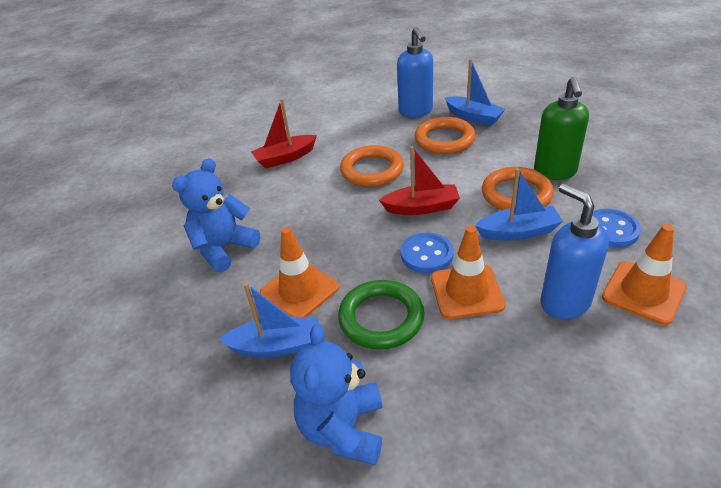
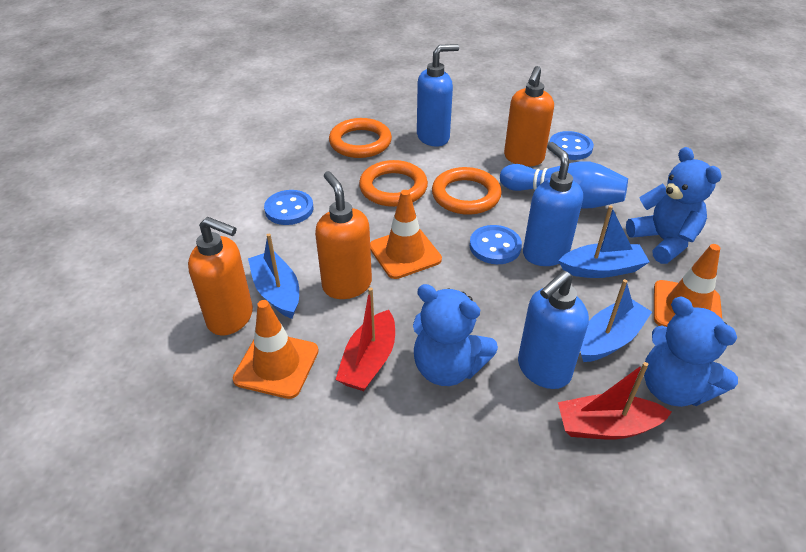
blue bowling pin: none = 0 -> [500,161,628,209] = 1
blue button: [401,233,454,273] [592,209,641,248] = 2 -> [264,190,313,225] [470,225,522,264] [549,131,594,160] = 3
blue soap dispenser: [397,27,433,117] [540,184,609,319] = 2 -> [417,44,459,146] [518,270,589,389] [523,142,583,266] = 3
blue teddy bear: [172,158,260,272] [290,323,383,465] = 2 -> [413,284,498,386] [626,147,722,264] [644,297,738,407] = 3
green ring: [338,280,425,349] = 1 -> none = 0
green soap dispenser: [534,77,589,180] = 1 -> none = 0
orange soap dispenser: none = 0 -> [188,217,253,336] [315,171,372,299] [504,66,554,166] = 3

